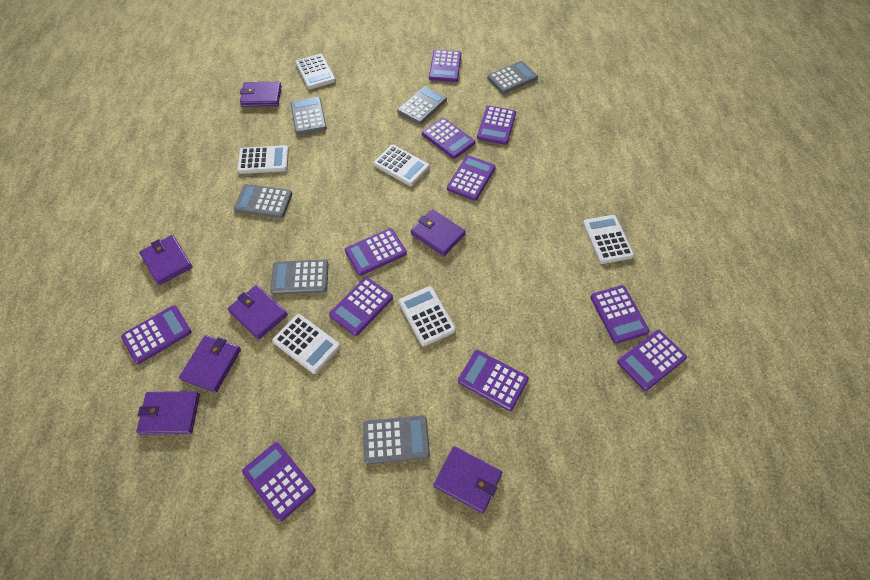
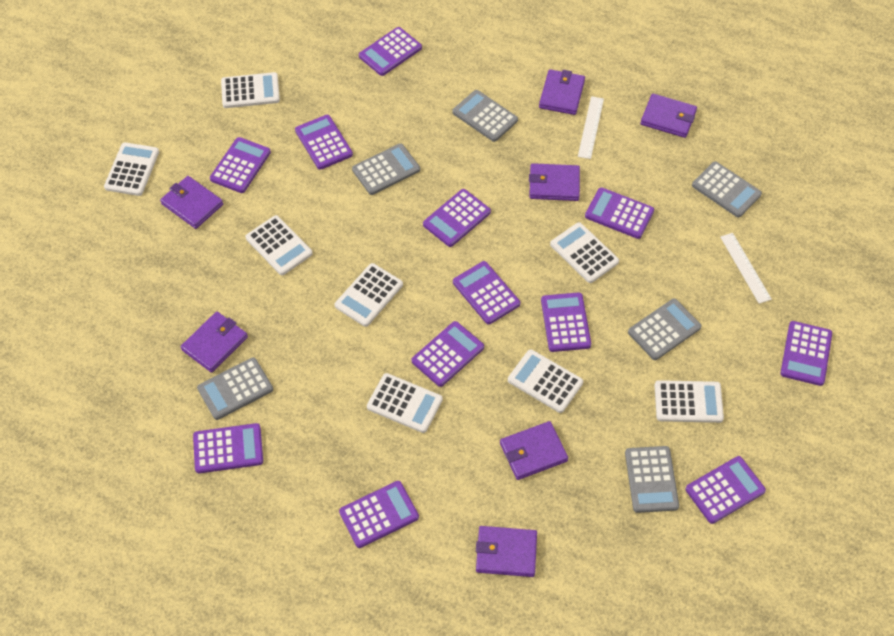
purple calculator: [121,305,192,364] [242,442,316,521] [329,277,393,336] [345,228,407,276] [422,118,475,159] [429,50,461,82] [447,155,496,201] [458,350,529,411] [477,106,516,145] [590,285,650,344] [617,330,687,391] = 11 -> [193,423,263,473] [210,137,271,193] [295,115,353,170] [339,481,419,548] [359,27,422,76] [411,321,484,387] [423,189,491,247] [453,261,520,324] [541,292,591,352] [585,187,654,239] [685,456,766,524] [780,321,832,386] = 12
white calculator: [237,145,289,174] [272,314,340,374] [296,54,336,89] [373,145,430,186] [398,286,456,346] [583,215,634,264] = 6 -> [104,142,159,196] [221,72,280,108] [246,215,313,275] [335,263,403,327] [367,373,443,433] [508,349,583,413] [550,222,619,283] [654,380,724,423] = 8
white ruler: none = 0 -> [578,96,604,159] [720,233,772,304] = 2

